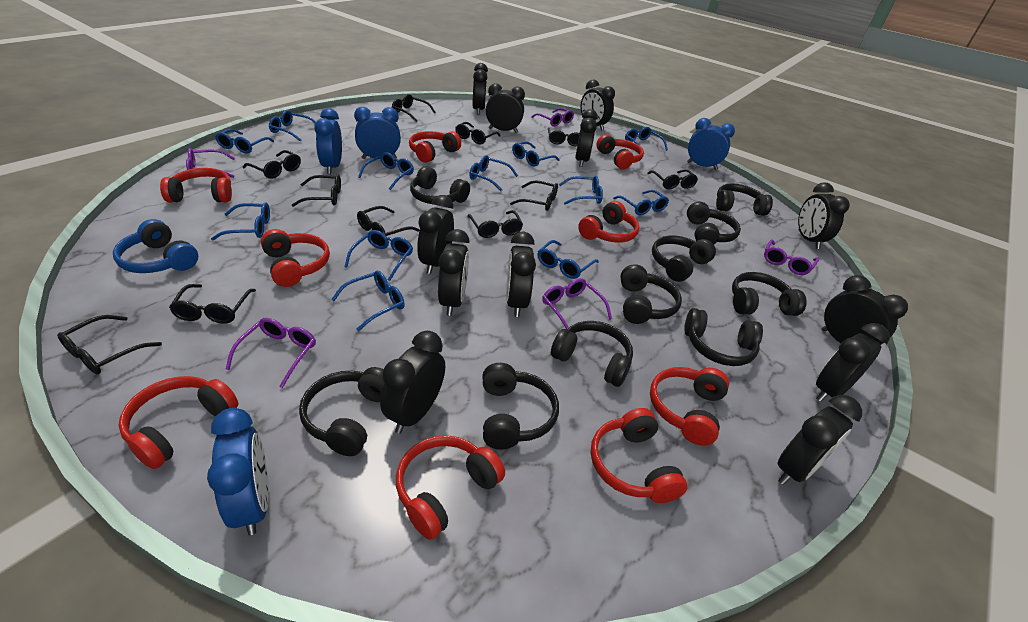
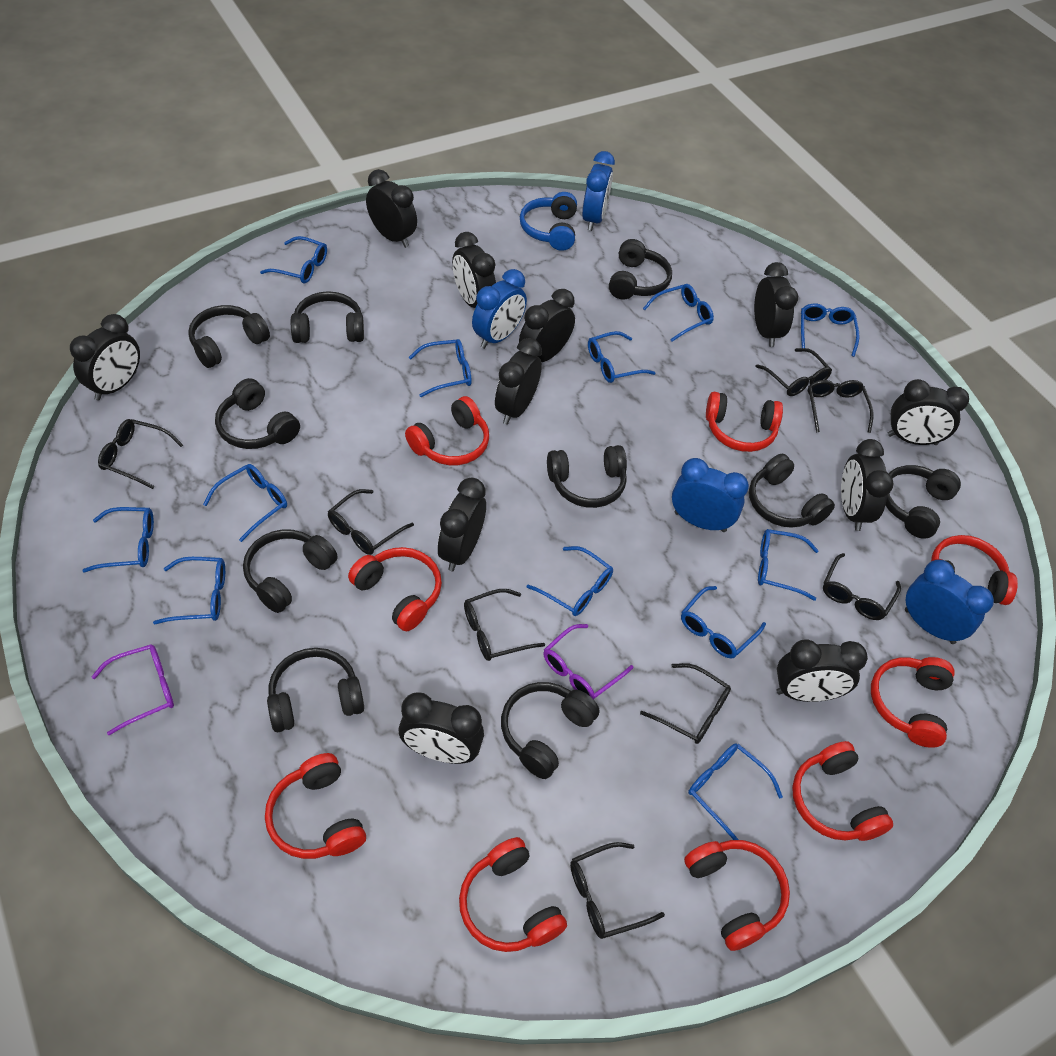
black clock: [380,331,445,434] [417,195,454,274] [438,229,470,316] [472,63,488,115] [486,83,525,133] [506,231,536,317] [575,109,598,167] [581,80,615,131] [777,395,862,485] [798,182,850,249] [816,323,890,402] [822,275,908,345] = 12 -> [70,314,140,401] [366,169,417,248] [398,692,484,764] [438,478,486,571] [452,232,496,308] [495,338,542,425] [519,289,575,362] [754,262,798,347] [776,639,868,702] [841,439,894,531] [888,379,969,445] = 11
black glasses: [57,315,162,375] [169,284,256,324] [243,150,301,179] [292,174,341,207] [357,206,420,236] [392,94,436,122] [455,122,501,144] [467,210,523,238] [510,180,558,211] [548,127,580,146] [647,169,698,189] = 11 -> [98,419,183,489] [328,489,414,555] [464,589,545,661] [570,842,665,939] [640,663,731,744] [755,348,832,396] [808,380,874,433] [823,553,901,620] = 8
purple glasses: [186,148,235,178] [226,318,316,388] [531,108,574,127] [542,278,612,329] [764,239,819,275] = 5 -> [91,644,174,735] [543,624,633,700] = 2

